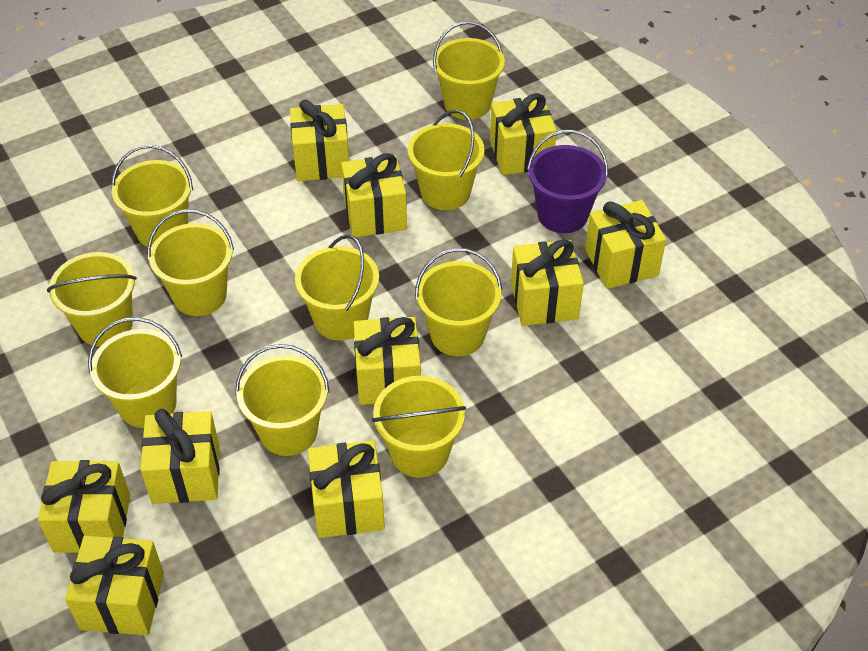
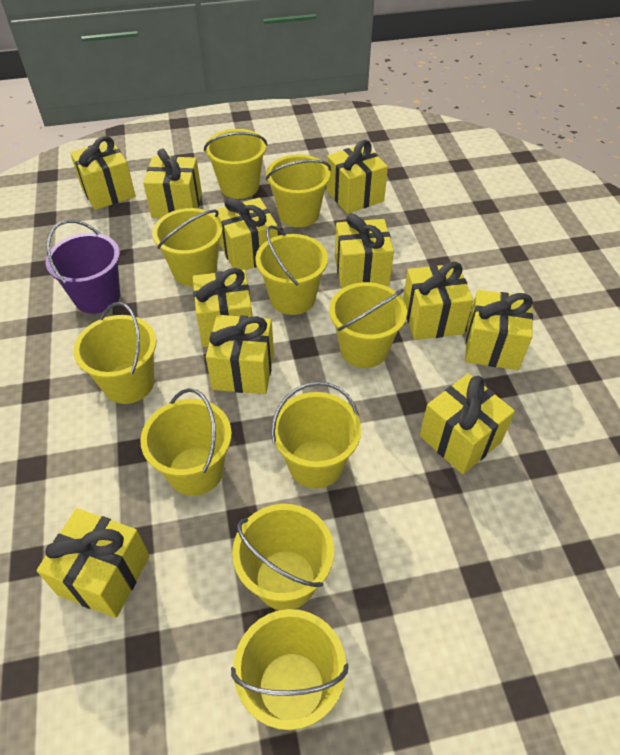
yellow gift: [38,460,130,553] [65,536,164,636] [140,409,220,504] [290,100,349,181] [308,440,385,538] [341,153,407,237] [354,317,421,405] [490,93,557,175] [511,239,584,326] [585,200,666,289] = 10 -> [37,508,149,618] [70,136,136,210] [143,149,202,218] [193,268,252,347] [206,315,274,394] [215,198,278,270] [326,140,388,214] [335,214,394,289] [403,262,473,340] [420,374,515,474] [465,290,533,370] = 11

